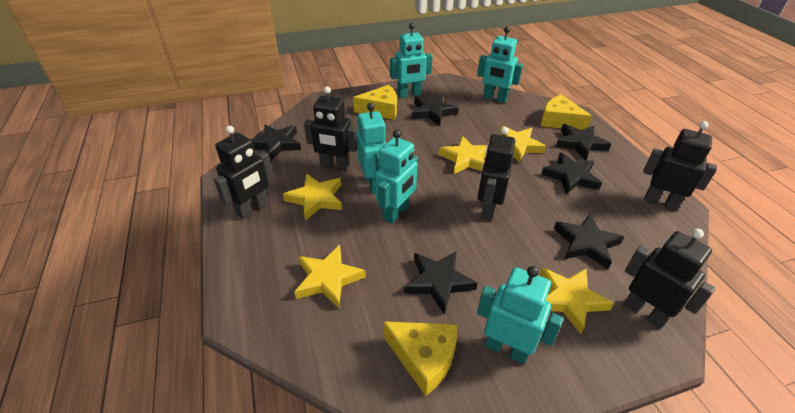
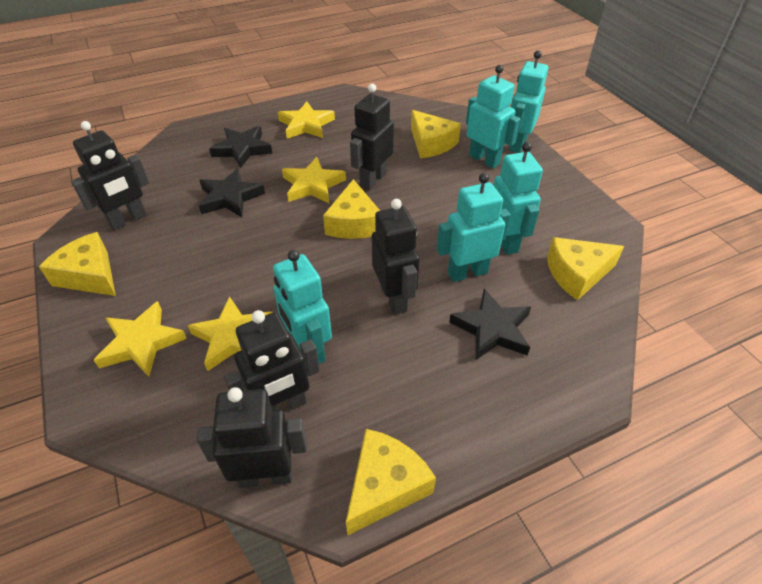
black star: [251,125,301,161] [404,251,477,314] [412,94,459,126] [541,152,602,194] [554,214,624,269] [556,124,611,160] = 6 -> [199,169,265,217] [209,126,272,168] [449,289,531,361] = 3
yellow cheese: [353,85,397,120] [383,321,458,396] [541,94,592,130] = 3 -> [39,232,116,296] [323,179,380,239] [346,429,436,535] [411,110,461,158] [547,237,624,300] = 5
yellow star: [283,173,342,221] [294,245,366,308] [439,136,487,174] [499,126,546,162] [540,268,614,334] = 5 -> [94,301,187,377] [188,296,273,371] [278,101,335,139] [282,157,346,203] = 4

